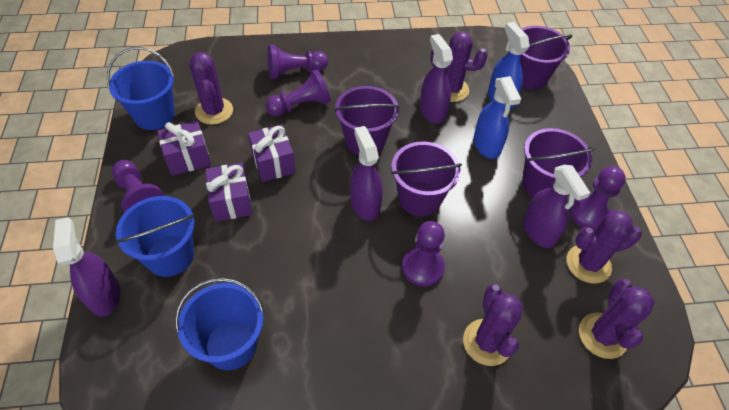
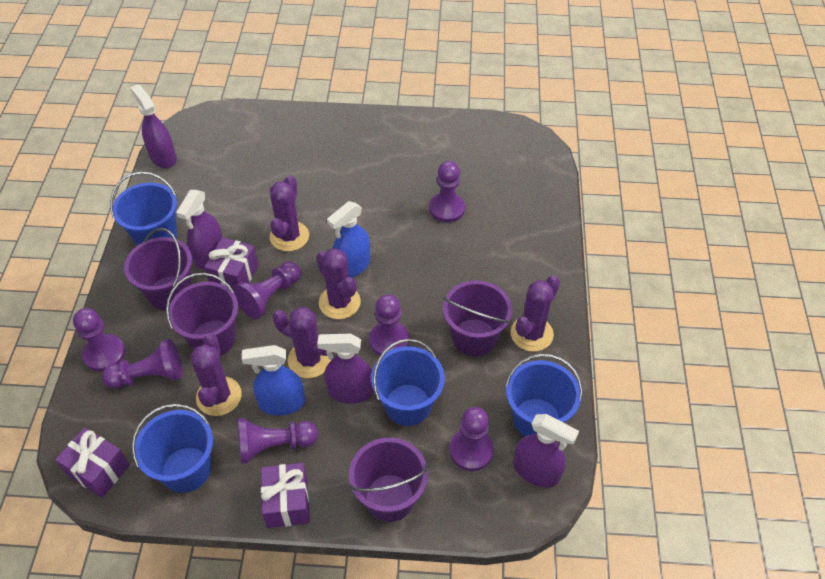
blue bucket: [107,47,175,130] [115,196,195,277] [175,278,264,370] = 3 -> [110,172,177,246] [132,404,213,493] [371,339,445,426] [505,354,583,437] = 4
purple pawn: [112,160,164,213] [266,69,331,116] [267,45,328,79] [402,221,445,287] [569,166,626,230] = 5 -> [73,308,125,372] [102,339,183,389] [233,262,301,319] [238,418,318,464] [369,295,409,356] [429,161,465,223] [449,407,494,471] = 7

